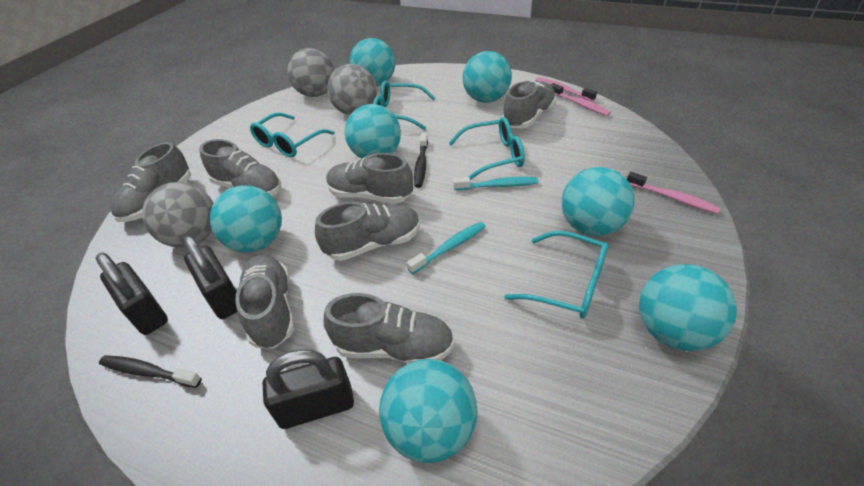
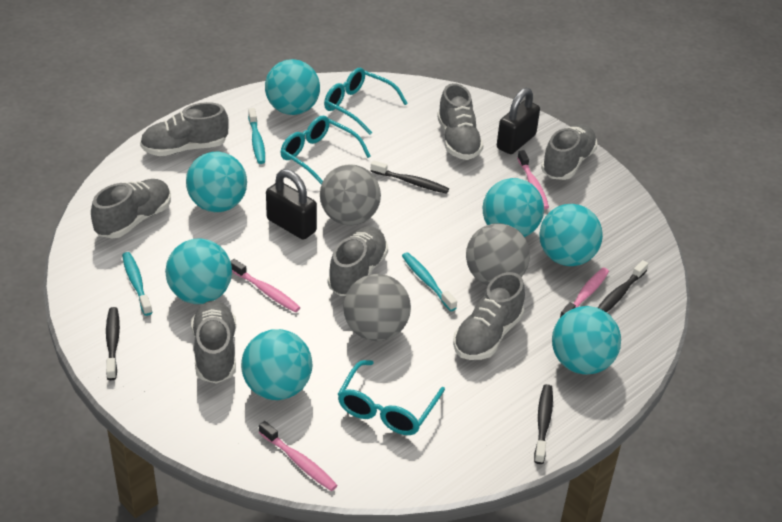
black padlock: [96,253,168,335] [183,236,237,319] [263,349,354,429] = 3 -> [266,169,317,240] [497,88,540,154] = 2
black toothbrush: [99,355,202,388] [414,133,428,188] = 2 -> [106,307,120,380] [371,160,449,194] [534,384,553,464] [598,260,648,312] = 4
pink toothbrush: [535,77,597,102] [551,83,611,116] [627,172,721,214] = 3 -> [231,259,301,312] [259,421,337,491] [517,150,549,209] [559,268,609,319] = 4
turquoise glasses: [250,113,335,157] [373,81,435,130] [449,117,525,180] [504,231,609,319] = 4 -> [280,116,371,185] [324,68,408,135] [338,360,445,435] = 3
turquoise toothbrush: [407,222,486,274] [453,177,539,190] = 2 -> [122,252,152,316] [248,108,265,164] [402,252,457,311] = 3

